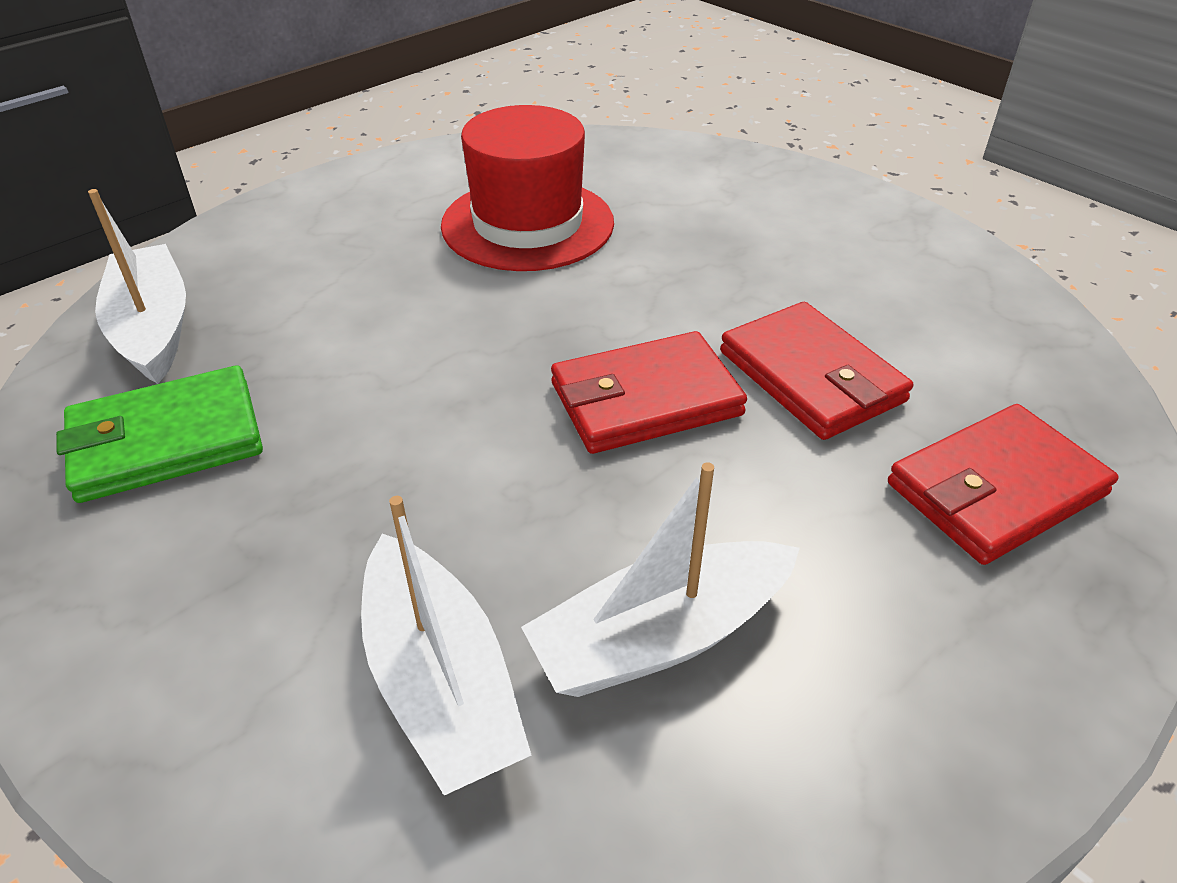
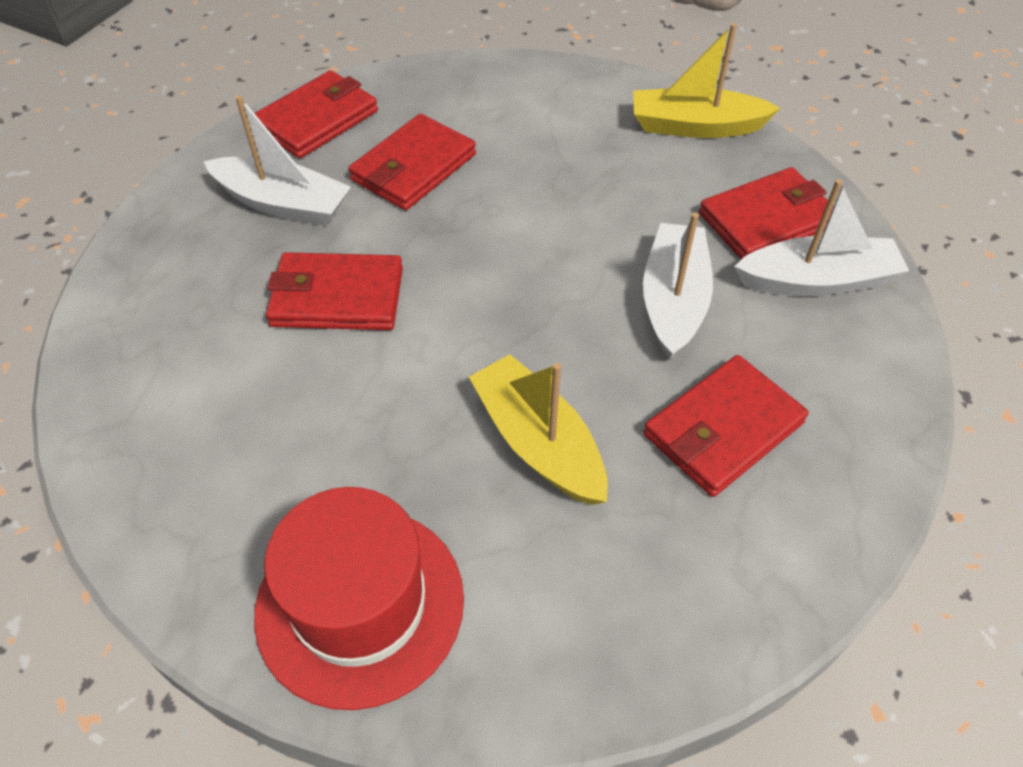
green wallet: [56,365,263,503] = 1 -> none = 0
red wallet: [551,331,747,454] [720,302,913,440] [888,404,1119,565] = 3 -> [254,70,378,158] [266,252,403,330] [348,114,476,210] [643,355,809,497] [699,167,834,259] = 5
yellow boat: none = 0 -> [469,354,608,505] [633,23,781,138] = 2

